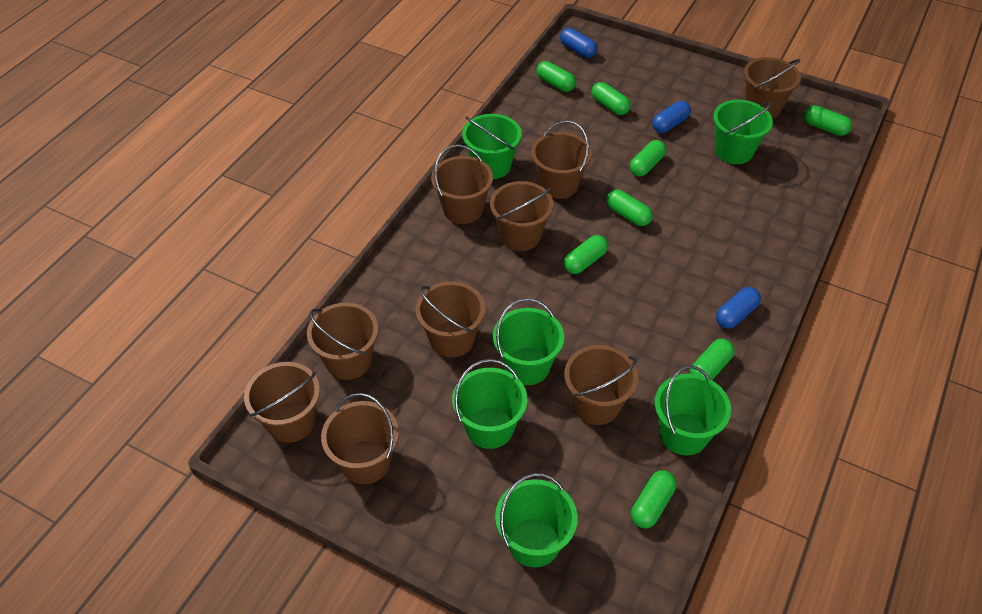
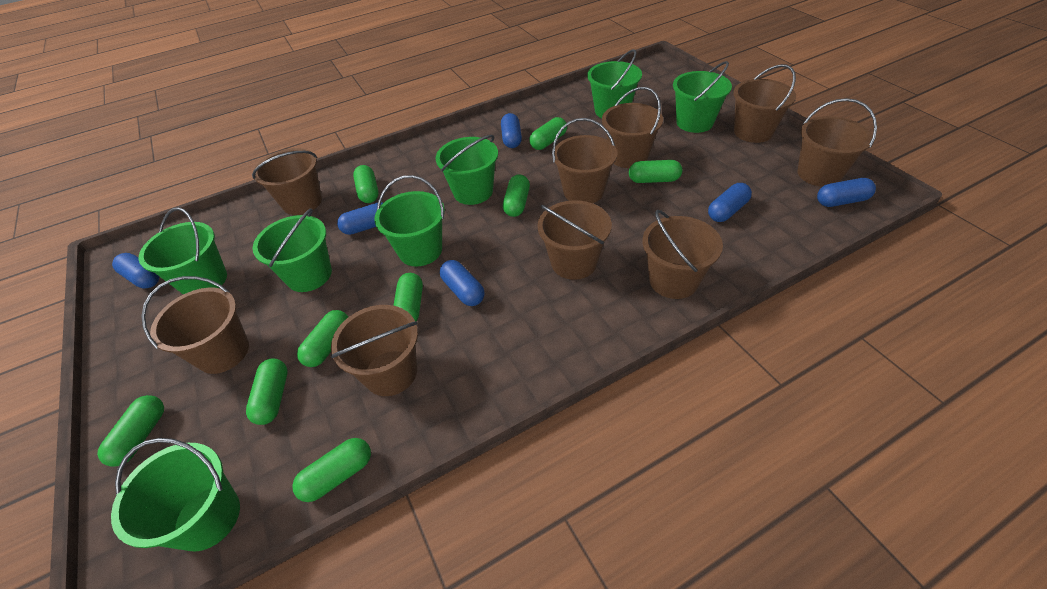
blue capsule: [560,28,598,58] [652,101,691,133] [716,287,761,329] = 3 -> [112,253,159,288] [337,202,383,235] [440,260,485,306] [501,113,522,148] [708,183,752,222] [817,178,876,207] = 6
green bucket: [452,359,527,449] [462,114,522,179] [493,298,564,385] [495,473,578,567] [655,366,731,455] [713,100,773,164] = 6 -> [111,438,240,551] [139,207,227,294] [252,208,332,292] [374,175,445,267] [436,135,498,205] [587,49,642,118] [673,61,732,133] = 7
green capsule: [537,61,576,92] [564,235,608,274] [592,82,631,115] [606,190,653,226] [630,140,666,176] [631,470,676,528] [690,339,734,380] [804,105,852,136] = 8 -> [97,395,164,467] [246,358,287,425] [292,438,371,502] [297,310,348,367] [353,165,378,203] [393,273,423,321] [503,174,530,217] [529,117,567,150] [629,160,682,183] = 9

